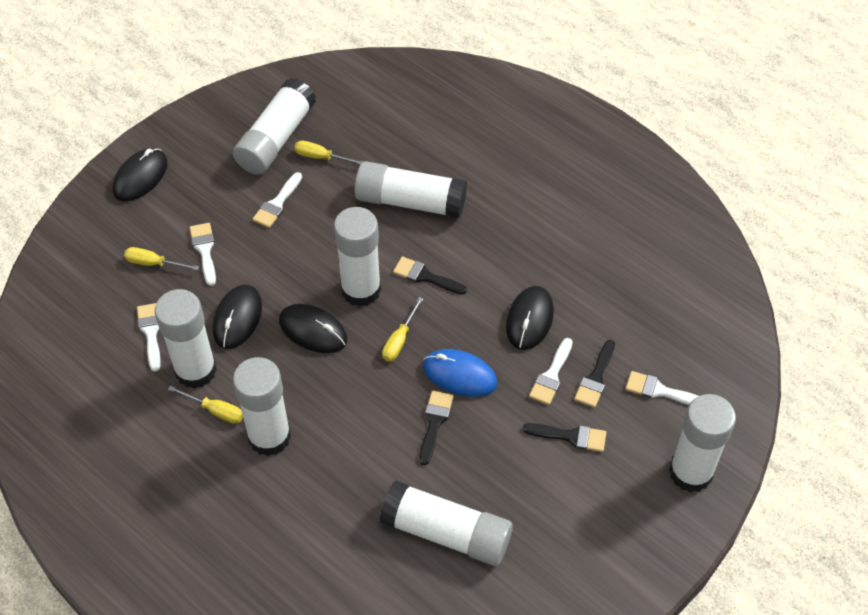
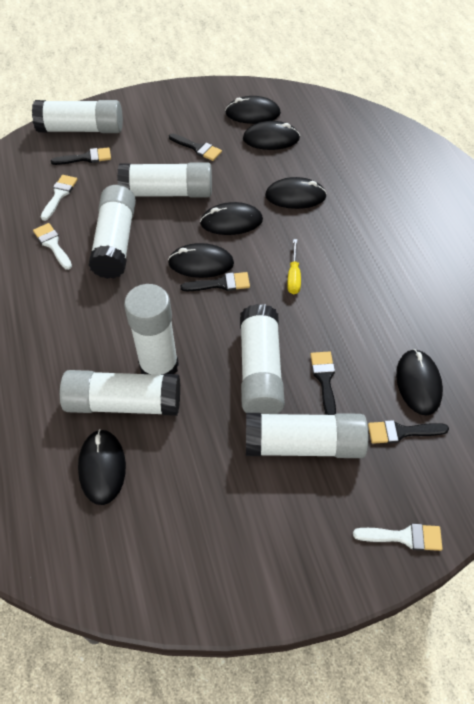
black brush: [393,256,467,295] [419,391,454,465] [523,423,606,452] [574,340,615,408] = 4 -> [51,147,111,165] [169,133,222,161] [180,272,250,291] [310,351,336,415] [368,420,449,444] = 5
black mouse: [113,148,167,201] [212,285,262,349] [279,304,347,353] [506,286,554,350] = 4 -> [78,429,126,505] [168,243,234,278] [200,202,263,235] [225,96,281,124] [243,121,300,150] [265,177,327,209] [396,349,443,416] = 7
blue mouse: [423,349,498,397] = 1 -> none = 0
white brush: [137,303,161,372] [190,223,216,286] [252,172,302,228] [529,338,573,405] [626,371,699,405] = 5 -> [33,223,72,270] [41,175,78,221] [353,524,443,551] = 3
yellow screwdriver: [124,247,199,270] [168,386,243,424] [294,141,363,165] [382,297,423,362] = 4 -> [287,239,301,294] = 1

